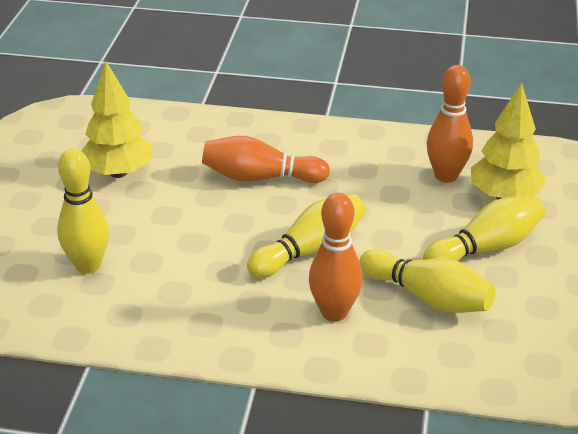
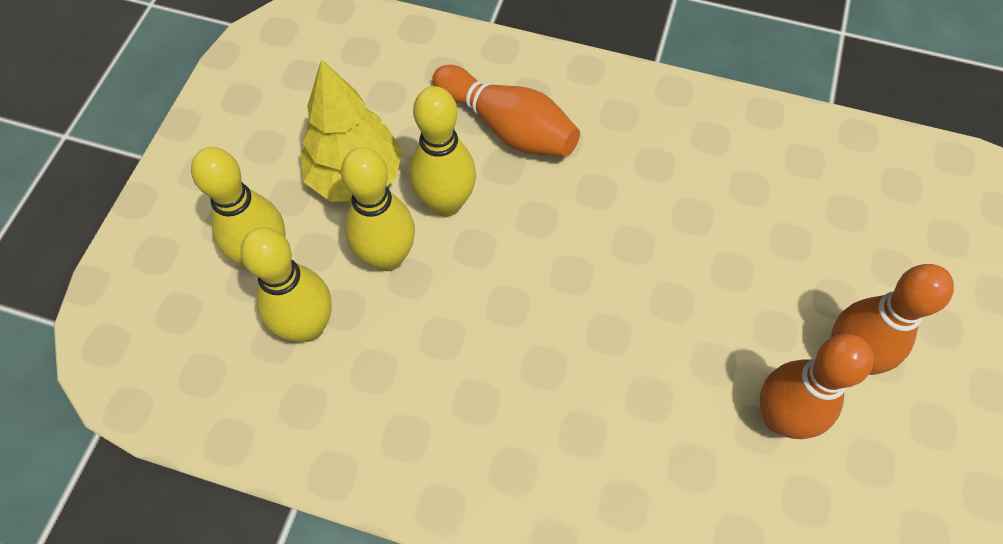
yellow tree: [81,61,153,178] [471,83,546,199] = 2 -> [300,59,402,202] = 1

